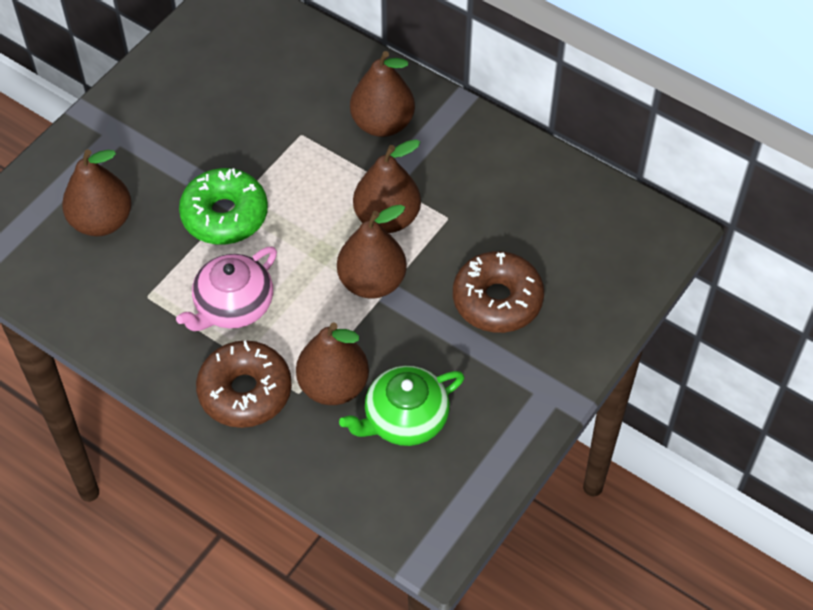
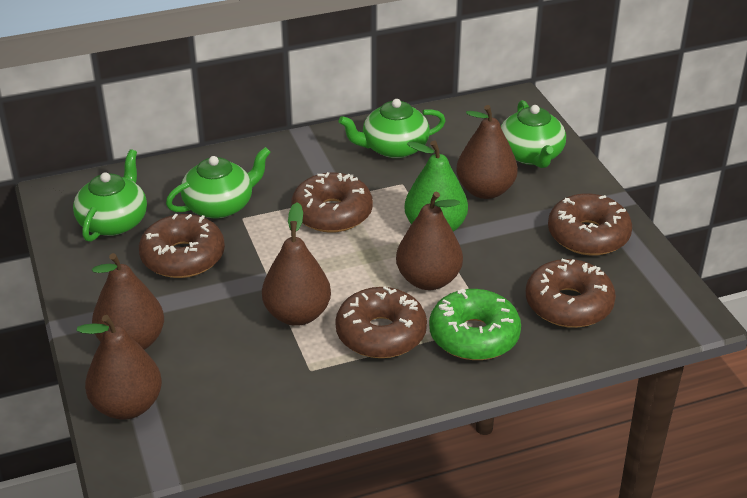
brown donut: [196,340,292,428] [453,251,544,333] = 2 -> [139,214,225,278] [291,172,373,233] [335,286,427,358] [526,259,616,328] [548,193,632,256] = 5
green pear: none = 0 -> [404,140,468,232] = 1
green teapot: [339,366,464,446] = 1 -> [73,149,147,242] [166,147,271,219] [339,99,446,158] [501,100,566,168] = 4
pink teapot: [176,247,277,331] = 1 -> none = 0

